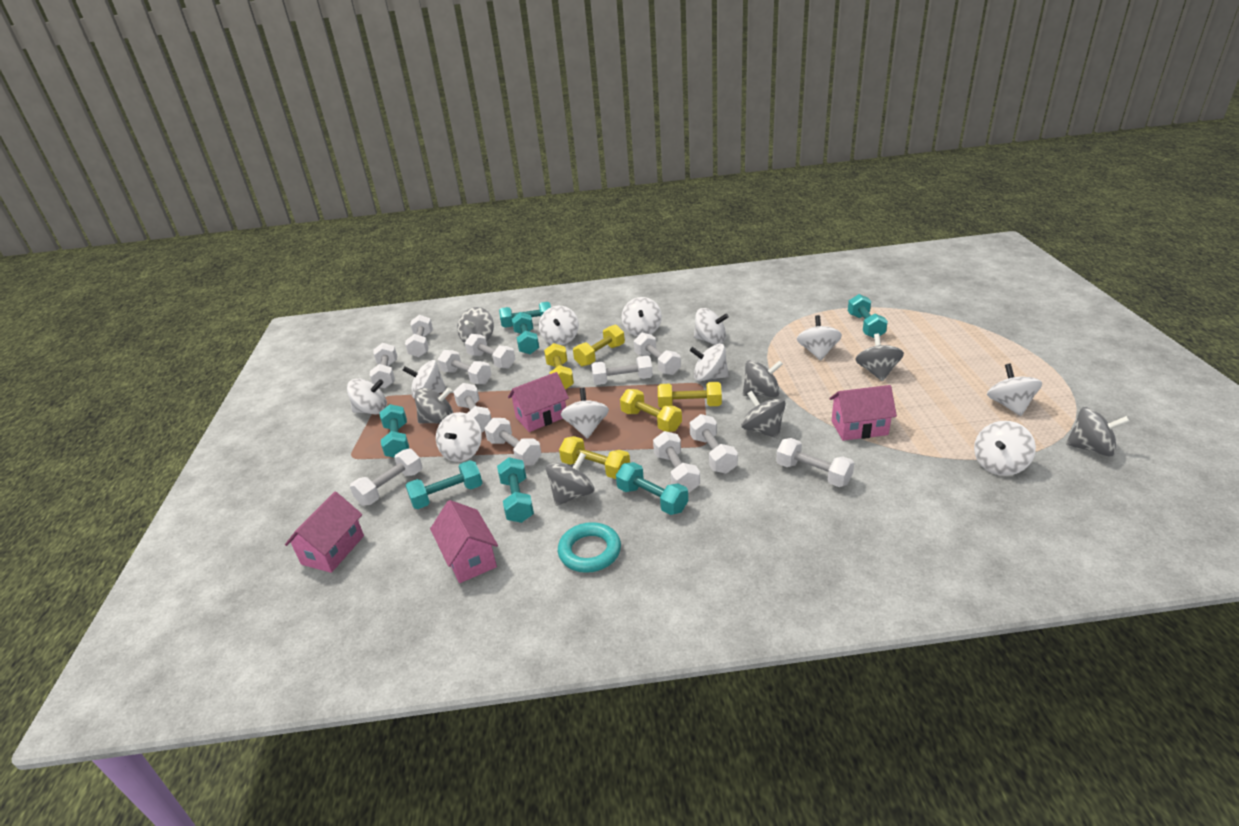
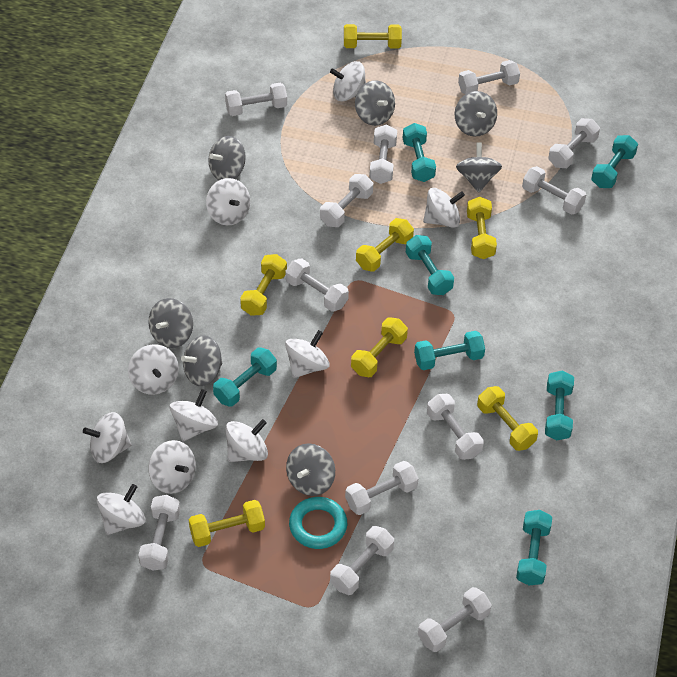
pink house: [285,492,364,573] [430,500,498,583] [508,372,569,432] [829,385,897,441] = 4 -> none = 0
white spinning top: [347,378,387,414] [402,360,446,399] [436,412,482,462] [539,306,579,345] [561,388,609,439] [622,297,662,336] [690,344,729,381] [694,308,729,345] [797,315,842,361] [974,421,1036,476] [987,364,1042,416] = 11 -> [83,412,132,463] [97,484,145,535] [128,344,179,395] [148,440,196,494] [170,389,218,442] [206,178,250,225] [226,419,268,462] [285,330,330,378] [330,61,366,102] [423,188,465,228] = 10
yellow dumbbell: [544,343,574,390] [559,436,630,479] [573,325,625,367] [620,389,682,432] [658,382,722,408] = 5 -> [189,500,265,547] [240,254,287,316] [344,24,402,49] [351,317,408,377] [356,218,414,272] [467,197,497,259] [477,386,538,451] = 7

